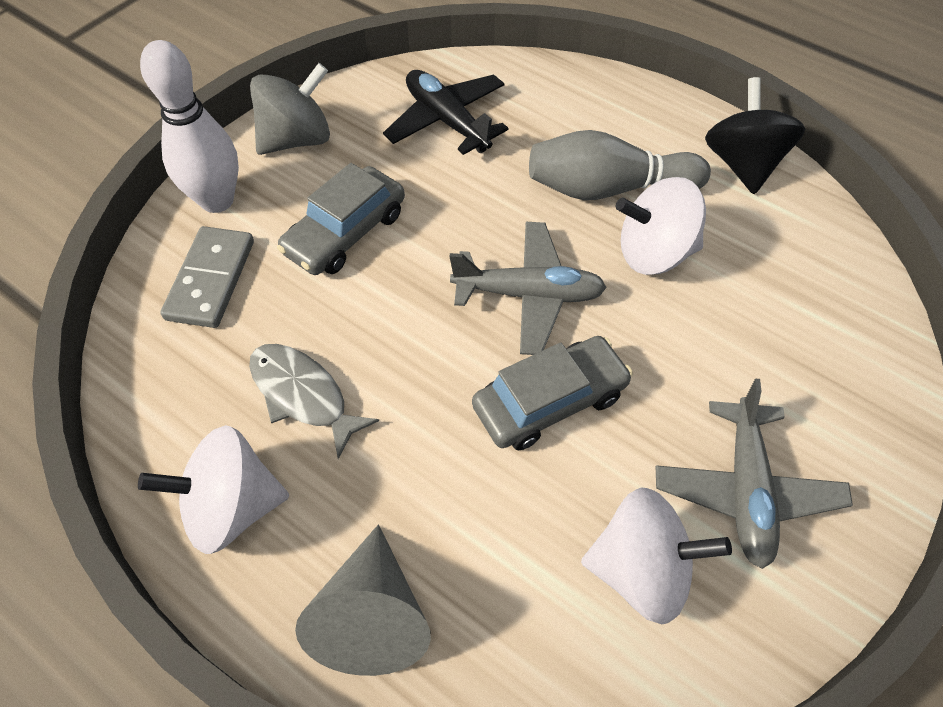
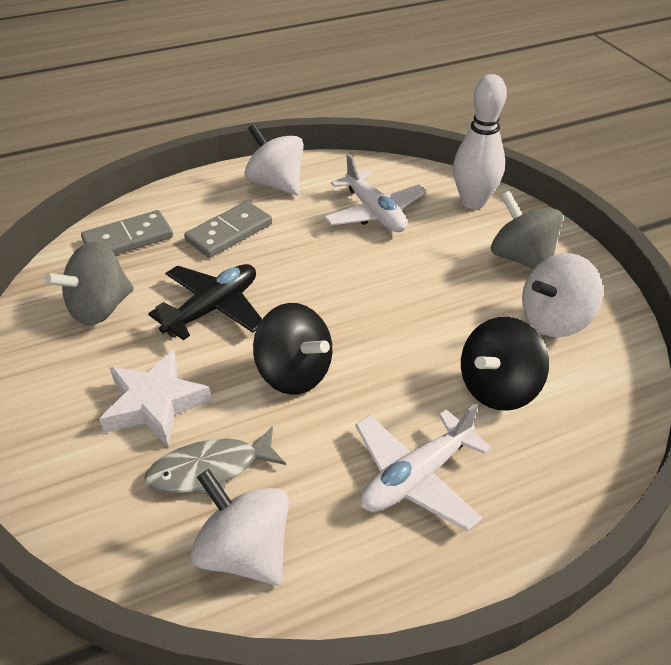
black spinning top: [705,77,805,194] = 1 -> [253,303,332,395] [461,317,549,411] = 2
grey bowling pin: [529,130,711,200] = 1 -> none = 0
grey car: [277,163,405,275] [472,336,633,450] = 2 -> none = 0
grey cone: [295,525,431,676] = 1 -> none = 0
grey domino: [160,226,254,328] = 1 -> [81,210,173,255] [184,201,272,258] = 2
grey plane: [449,222,607,355] [656,379,853,569] = 2 -> none = 0
grey spinning top: [250,63,330,155] = 1 -> [45,242,134,326] [491,191,563,269] = 2
white plane: none = 0 -> [324,154,427,232] [355,403,492,531] = 2
white star: none = 0 -> [100,350,212,446] = 1

